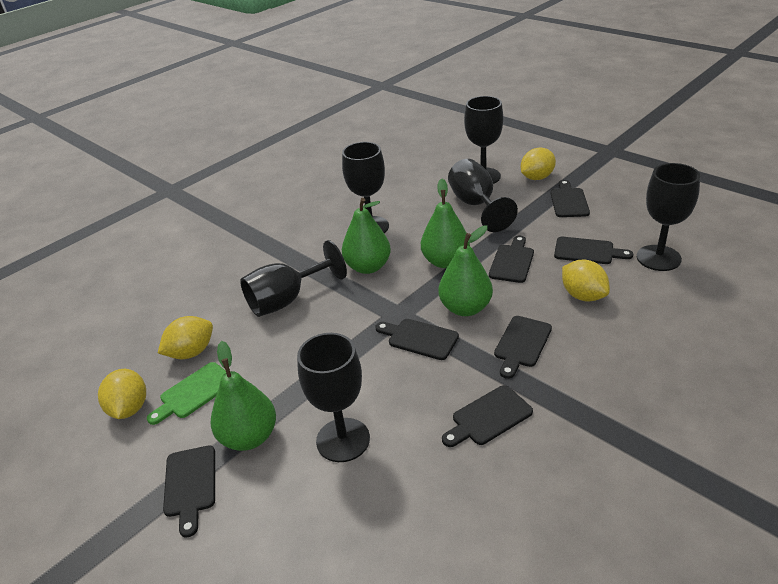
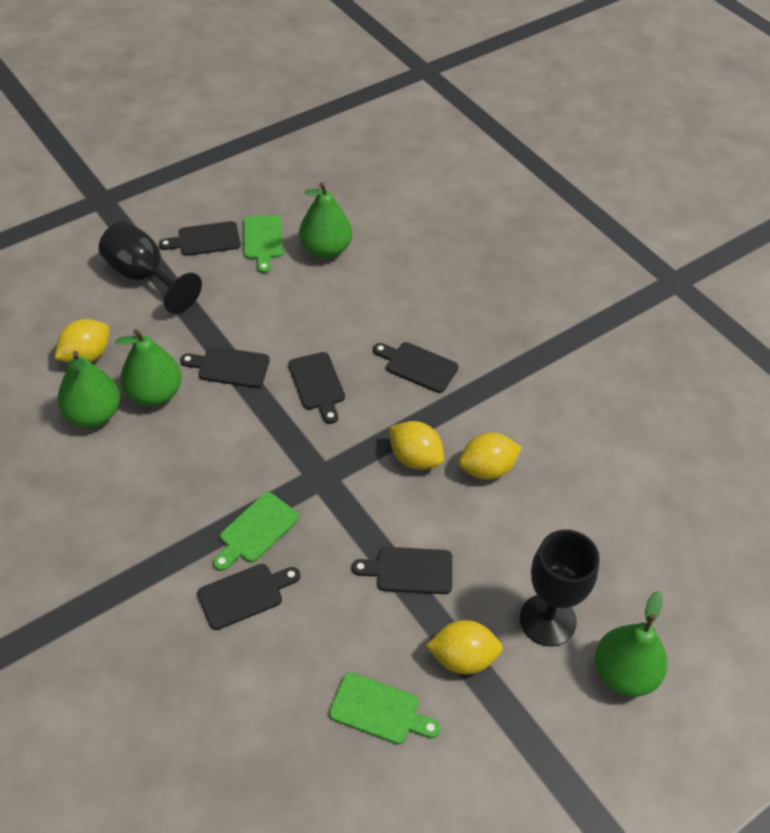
black cutting board: [163,445,215,537] [375,319,459,360] [442,385,533,447] [489,235,534,283] [494,316,552,379] [550,180,590,217] [554,237,633,264] = 7 -> [159,221,241,256] [180,347,270,388] [197,564,300,630] [289,352,345,424] [352,547,452,594] [373,342,458,393] = 6
black goblet: [240,240,347,317] [297,333,370,462] [342,142,389,233] [448,159,518,232] [464,96,503,184] [637,163,700,271] = 6 -> [99,221,202,314] [520,530,600,646] = 2
green cutting board: [147,362,226,425] = 1 -> [213,492,299,571] [243,215,283,273] [329,672,440,745] = 3

